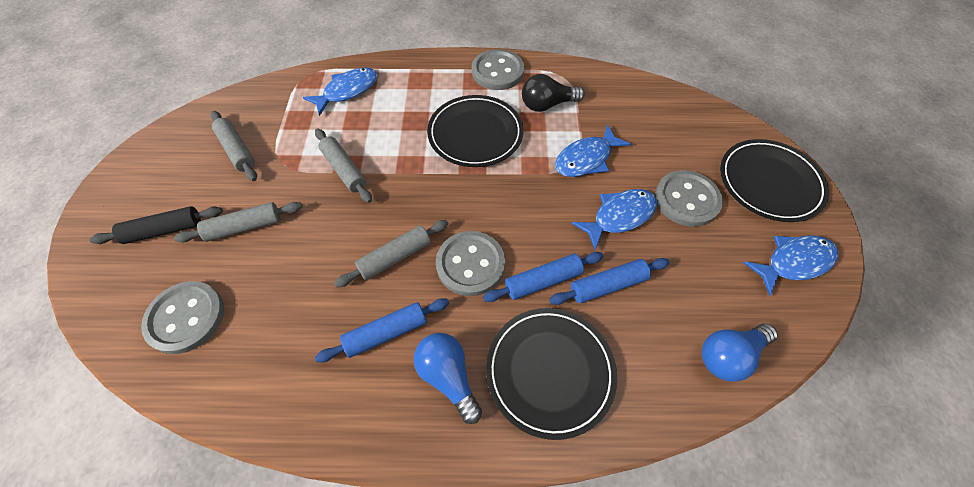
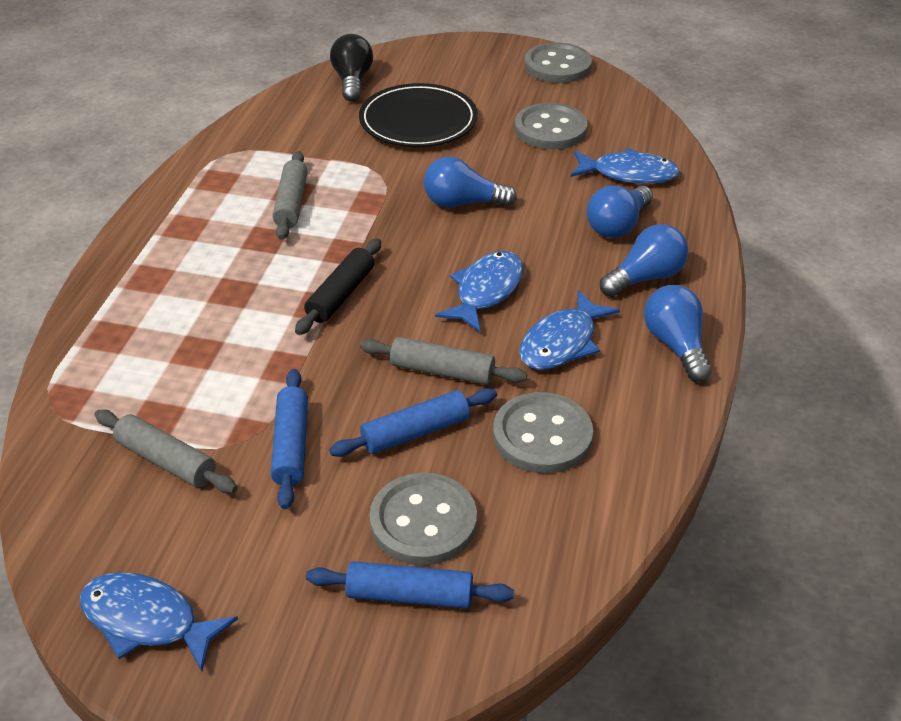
black plate: [427,95,524,167] [486,308,617,440] [720,139,829,222] = 3 -> [359,83,478,147] = 1
blue light bulb: [414,333,482,424] [702,323,778,382] = 2 -> [424,156,517,207] [587,186,653,238] [600,224,688,297] [644,285,712,382] = 4
grey rolling pin: [174,202,302,242] [211,111,257,181] [315,129,372,203] [334,220,448,287] = 4 -> [94,410,237,493] [273,151,308,240] [360,337,527,385] = 3

